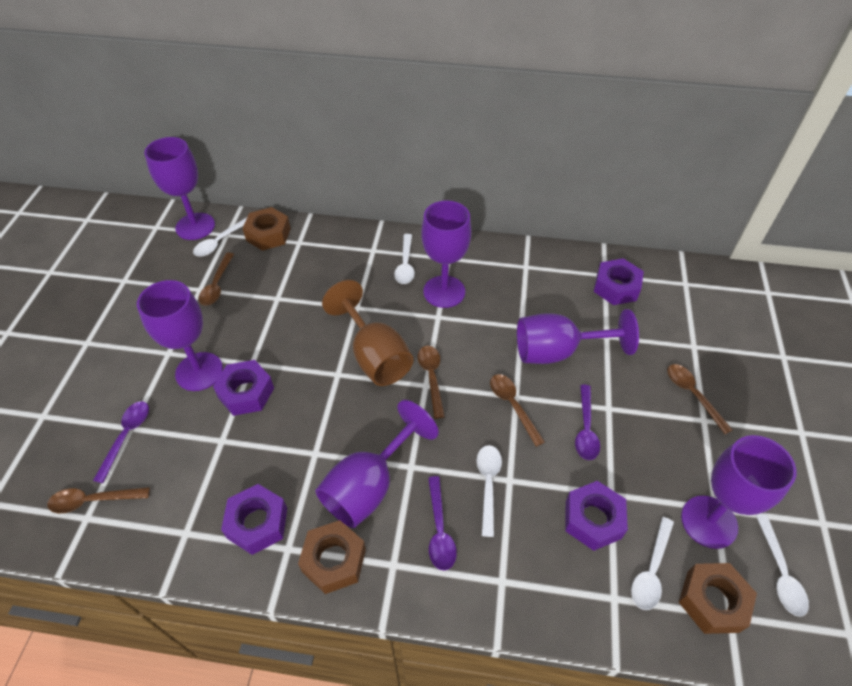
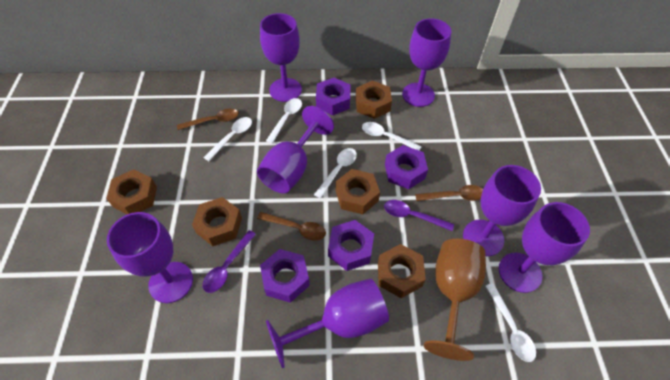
brown nut: [242,207,291,251] [298,520,366,594] [679,563,757,634] = 3 -> [106,169,157,214] [192,197,242,246] [336,169,380,214] [356,81,392,119] [378,244,426,298] = 5
brown spoon: [47,487,150,513] [199,253,234,306] [418,346,445,419] [490,374,545,447] [667,364,733,434] = 5 -> [177,109,239,130] [257,212,326,240] [415,185,483,201] = 3
purple goblet: [137,280,223,391] [144,137,215,240] [315,400,439,528] [421,201,472,308] [517,309,639,364] [681,435,797,549] = 6 -> [107,212,193,303] [257,106,334,193] [260,13,302,102] [266,279,389,368] [402,18,452,107] [463,165,541,256] [499,202,590,293] = 7
purple spoon: [93,401,149,483] [428,476,457,570] [575,385,600,460] = 3 -> [203,230,256,293] [384,200,454,231] = 2

